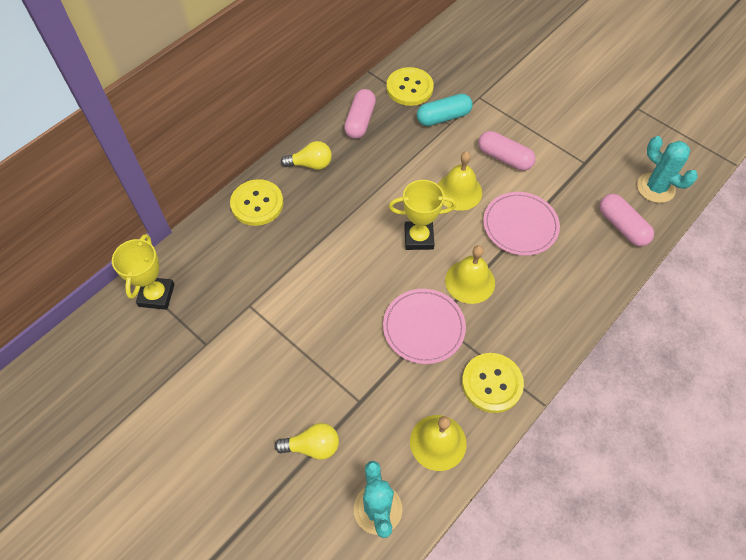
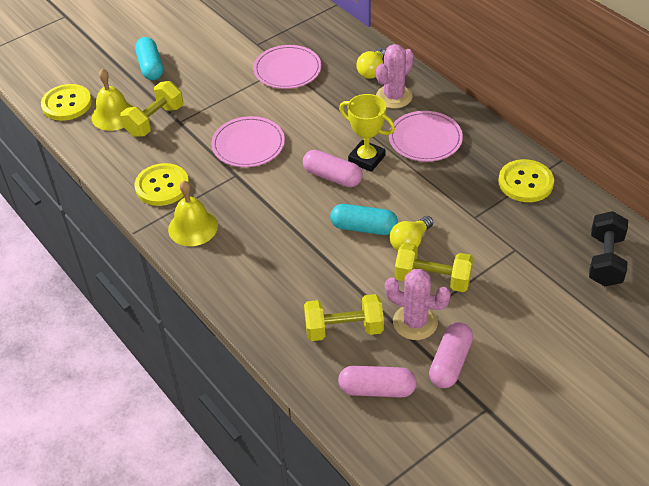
black dumbbell: none = 0 -> [589,211,628,286] = 1
pink cactus: none = 0 -> [376,44,414,108] [385,269,451,340] = 2
pink plate: [383,289,466,364] [483,192,560,256] = 2 -> [211,116,285,167] [253,45,321,89] [389,111,463,162] = 3
turquoise cactus: [354,461,402,538] [637,136,698,203] = 2 -> none = 0
turquoise capsule: [417,94,473,126] = 1 -> [135,37,163,80] [330,204,398,235] = 2
yellow bell: [410,415,467,471] [438,151,482,211] [445,245,495,304] = 3 -> [92,69,133,131] [168,181,218,246] = 2
yellow dumbbell: none = 0 -> [120,81,183,137] [304,294,384,341] [395,243,473,292] = 3
yellow trophy: [112,234,175,310] [389,180,456,250] = 2 -> [339,94,395,172] = 1

